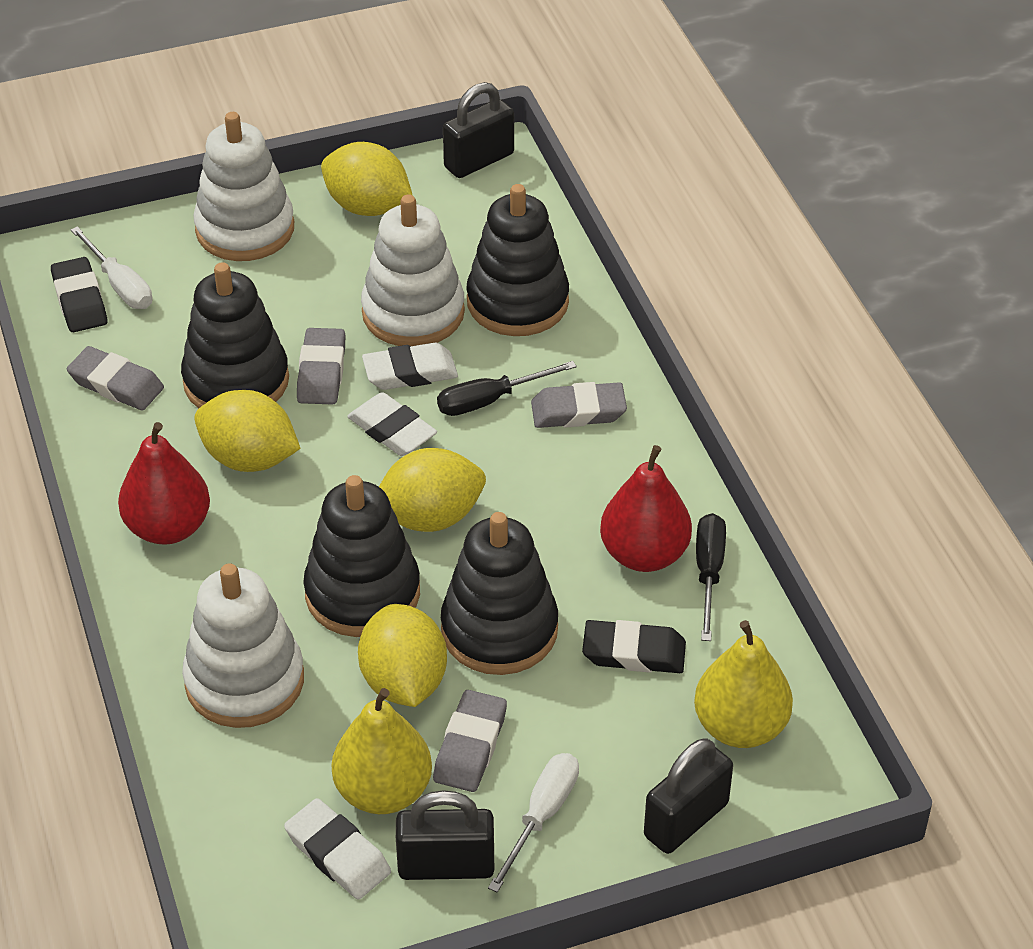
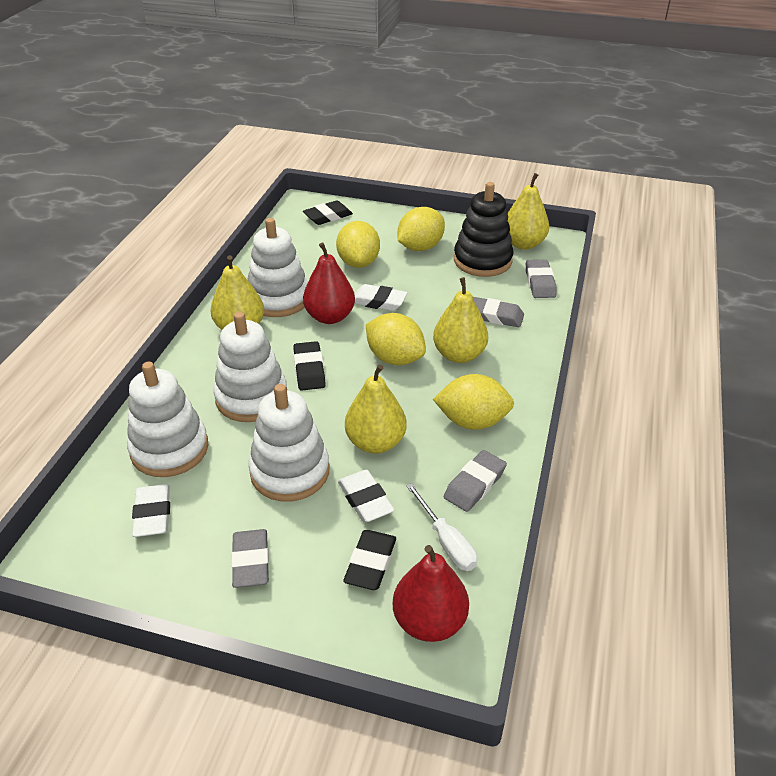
black eraser: [51,257,107,332] [582,620,686,673] = 2 -> [293,341,326,391] [303,200,353,225] [343,530,396,590] = 3
black padlock: [396,790,494,880] [443,82,514,178] [644,738,733,854] = 3 -> none = 0
black screwdriver: [437,361,577,416] [696,513,726,641] = 2 -> none = 0
black stacking toy: [181,262,289,408] [303,475,420,637] [441,512,558,675] [466,184,569,336] = 4 -> [454,182,514,277] = 1
white screwdriver: [71,226,152,309] [488,753,579,893] = 2 -> [406,483,477,571] = 1
white stacking toy: [182,563,304,728] [193,112,294,261] [361,194,465,346] = 3 -> [127,361,208,477] [213,312,287,422] [248,218,308,317] [248,384,329,502] = 4
yellow pear: [332,688,432,814] [694,620,793,748] = 2 -> [210,255,264,330] [345,365,407,454] [433,277,488,363] [507,173,549,250] = 4

